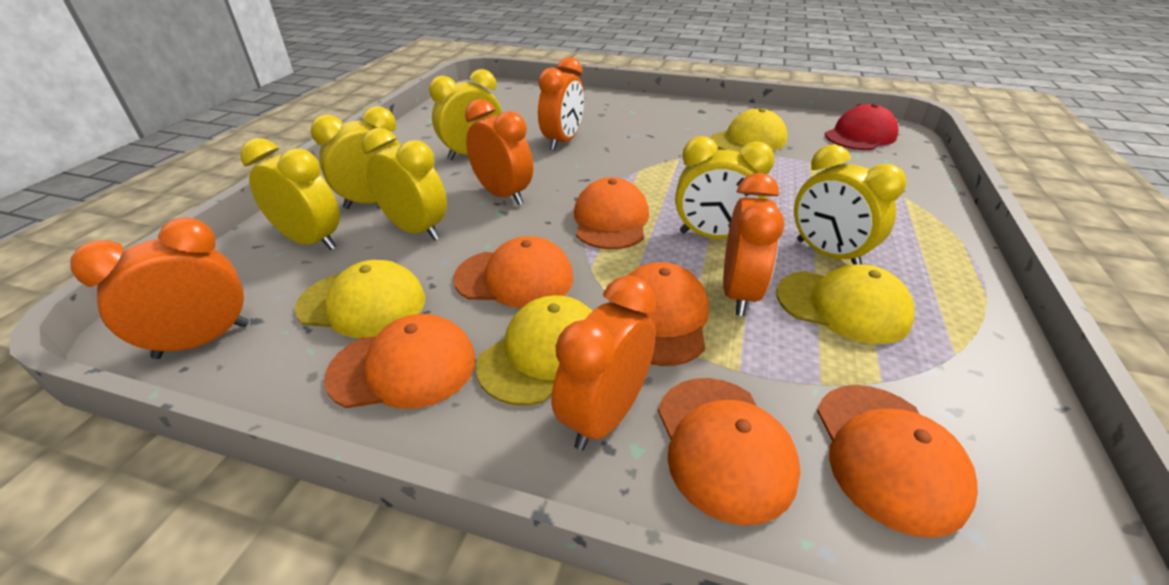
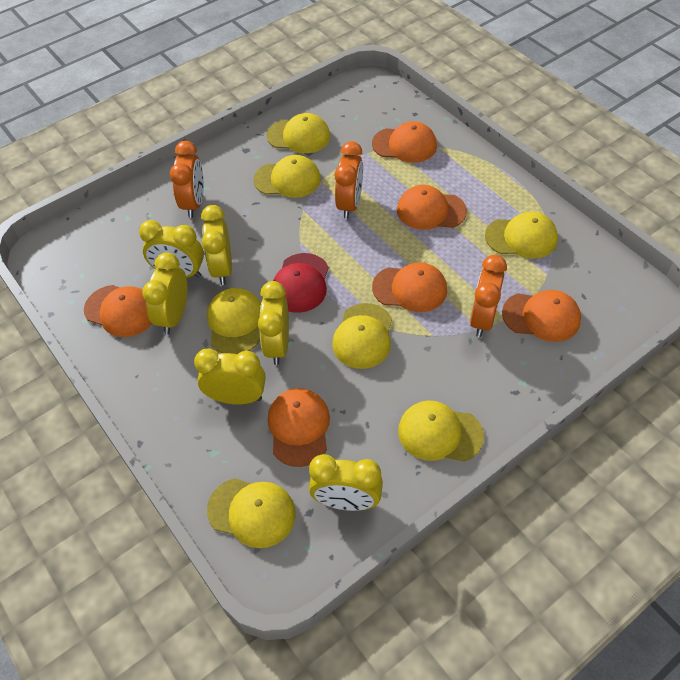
orange clock: [70,217,249,359] [465,99,533,205] [538,57,584,150] [552,275,656,450] [723,173,784,316] = 5 -> [170,141,204,218] [335,141,363,219] [470,255,507,337] = 3
yellow cap: [295,260,425,338] [476,295,593,406] [711,108,788,153] [776,265,915,344] = 4 -> [207,288,261,354] [207,478,296,548] [253,155,321,198] [266,113,330,153] [332,303,392,369] [398,401,484,462] [485,212,558,259] = 7

